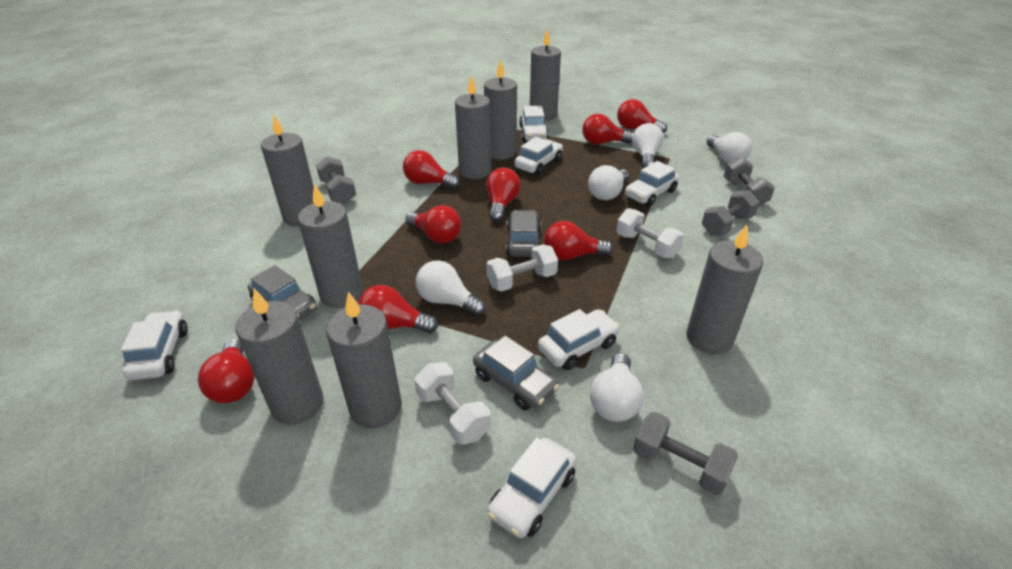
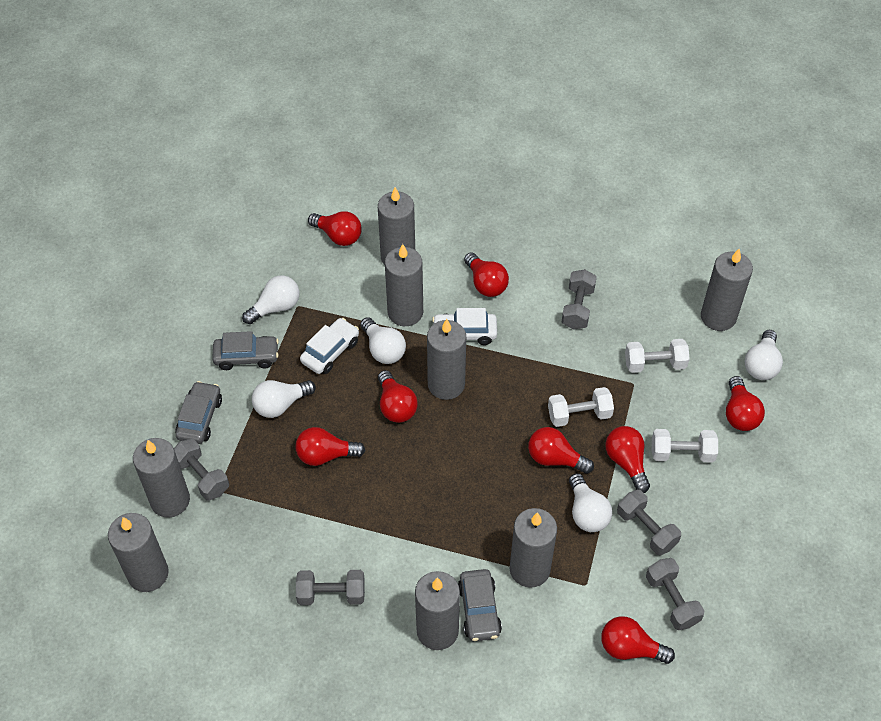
grey dumbbell: [316,156,356,204] [633,412,738,495] [702,190,760,235] [724,157,775,207] = 4 -> [174,439,229,501] [296,570,365,605] [562,269,597,330] [617,490,681,555] [646,558,704,630] = 5
white car: [121,310,188,380] [487,438,576,538] [515,137,563,175] [519,106,549,142] [538,309,620,370] [625,161,679,206] = 6 -> [300,318,359,374] [432,308,497,345] = 2

